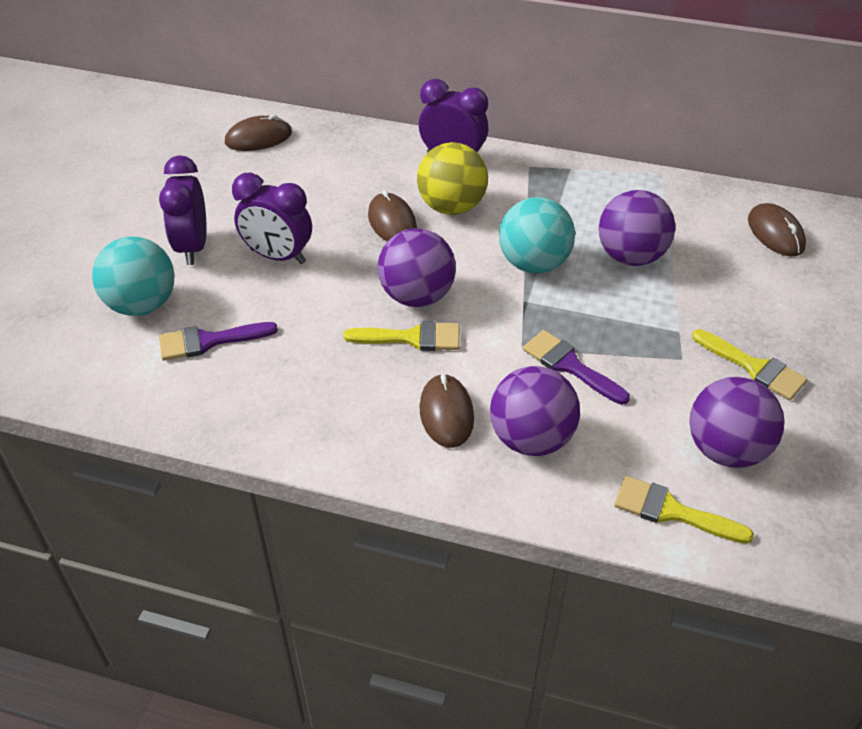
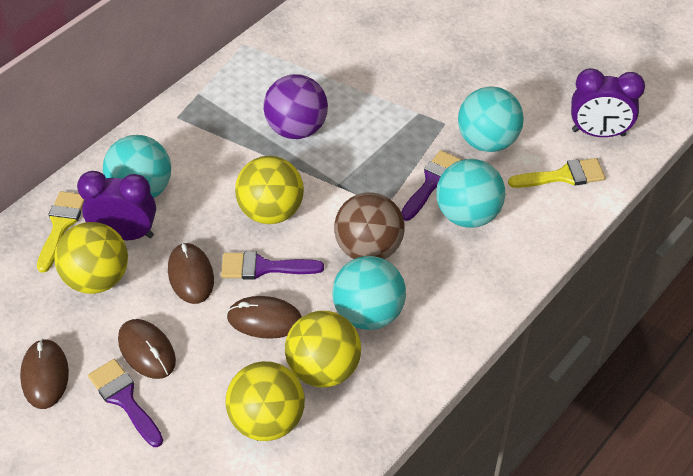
brown ball: none = 0 -> [334,192,405,259] = 1
purple ball: [378,228,456,307] [490,366,580,456] [599,190,675,266] [689,377,785,468] = 4 -> [263,74,328,139] = 1
purple brush: [159,322,278,361] [523,330,630,405] = 2 -> [88,359,163,447] [221,251,324,279] [401,150,462,221] = 3
purple clock: [159,155,207,265] [232,173,312,264] [419,79,488,153] = 3 -> [77,171,156,240] [571,68,645,137] = 2
turquoise ball: [92,236,175,316] [499,197,575,273] = 2 -> [103,135,171,198] [332,256,406,330] [436,159,505,228] [458,86,524,152] = 4
yellow ball: [417,142,488,215] = 1 -> [55,222,128,294] [225,361,305,441] [235,156,304,224] [285,311,361,387] = 4
yellow brush: [343,321,460,351] [614,476,754,544] [692,329,808,400] = 3 -> [37,191,85,273] [508,158,605,188] = 2

